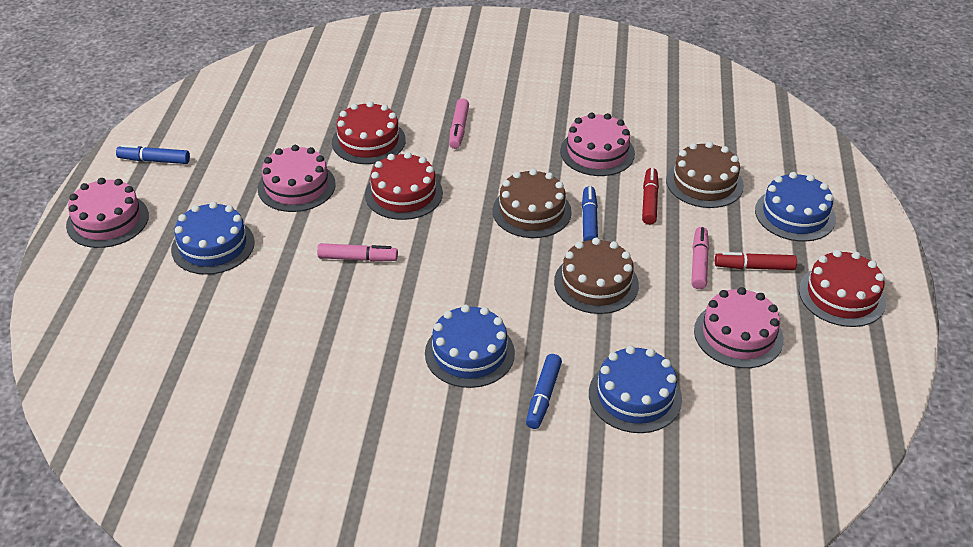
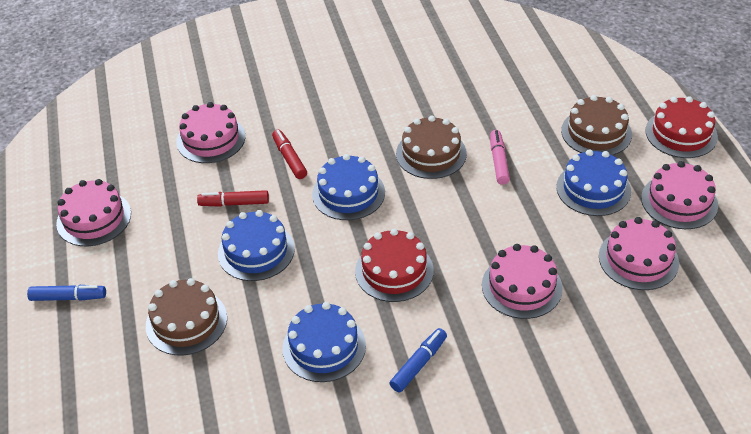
blue marker: [116,145,190,164] [526,354,562,429] [582,186,598,241] = 3 -> [27,285,106,301] [389,328,447,393] = 2
pink cake: [66,178,149,248] [258,145,336,212] [560,113,635,176] [694,287,784,368] = 4 -> [56,179,131,246] [176,102,245,163] [482,244,563,319] [599,217,679,290] [641,161,718,229] = 5
pink marker: [317,243,398,262] [449,98,469,149] [691,227,709,289] = 3 -> [490,130,510,185] = 1
red cake: [332,101,406,164] [365,152,443,220] [799,250,886,327] = 3 -> [355,228,434,302] [645,96,718,158] = 2

